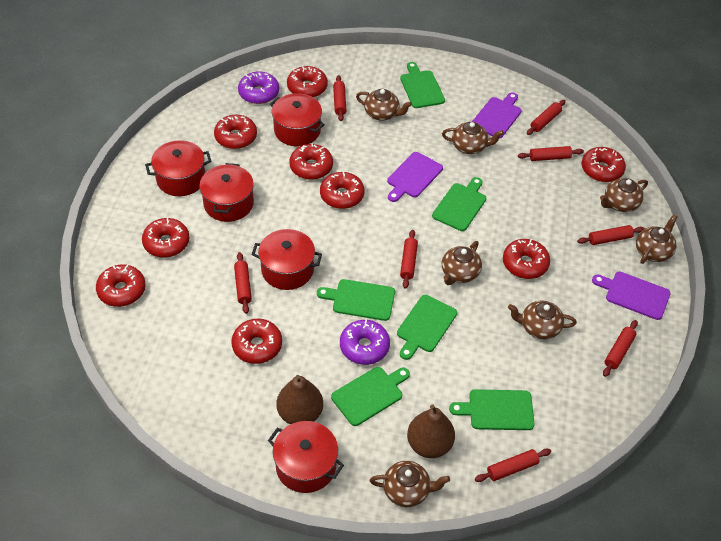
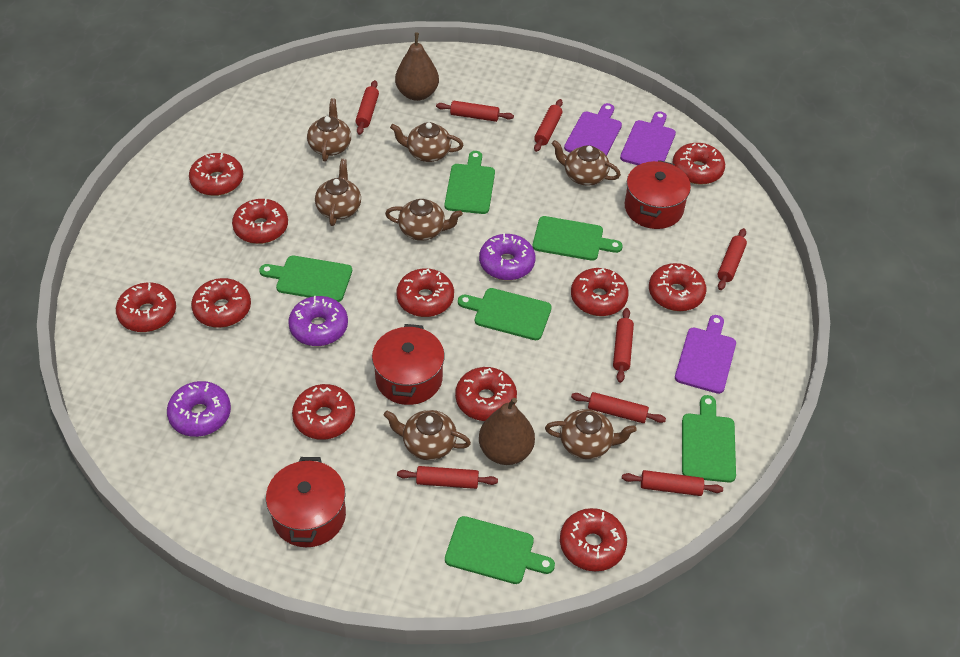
purple donut: [238,71,279,104] [340,320,390,365] = 2 -> [167,381,231,437] [288,296,348,346] [479,233,536,280] = 3
red donut: [96,264,146,307] [142,218,190,258] [214,115,257,149] [231,319,282,364] [287,66,328,97] [289,144,333,180] [320,172,365,209] [503,239,550,279] [582,147,626,182] = 9 -> [116,282,176,332] [189,153,243,196] [191,278,251,328] [232,199,288,244] [292,384,355,440] [396,268,454,317] [455,367,517,421] [560,508,627,571] [571,268,629,316] [649,263,706,311] [672,143,725,184] = 11
red pot: [145,140,212,196] [199,163,254,222] [251,229,322,290] [268,421,344,493] [270,93,325,146] = 5 -> [266,457,346,547] [372,324,444,405] [625,160,691,229] = 3

